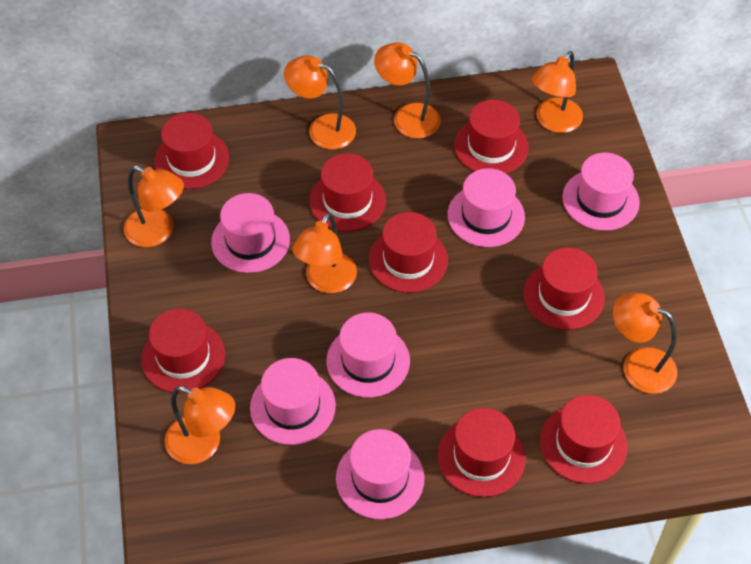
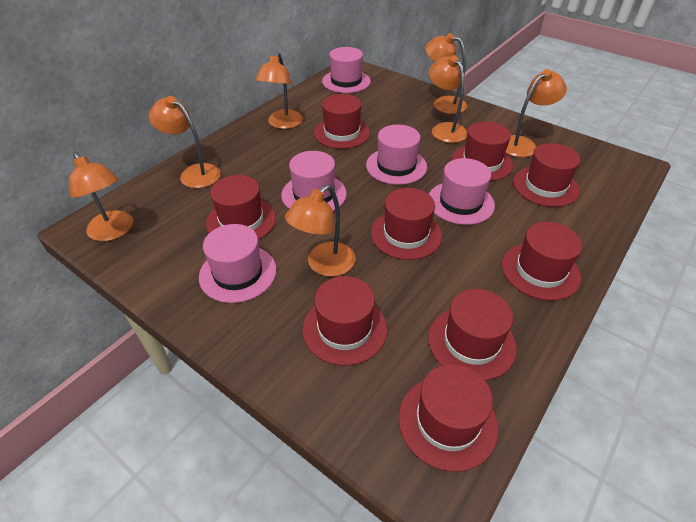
pink hat: [211,193,290,273] [250,358,336,445] [327,313,410,398] [336,429,425,519] [448,168,525,247] [562,153,640,231] = 6 -> [199,224,277,303] [281,151,347,211] [322,47,371,93] [366,125,427,185] [429,158,495,225] = 5
red hat: [142,308,225,393] [154,113,229,189] [309,153,386,232] [369,212,448,293] [438,408,526,497] [454,100,529,173] [524,247,605,330] [540,395,627,484] = 8 -> [206,175,276,240] [302,276,387,366] [314,94,370,149] [371,188,442,260] [398,364,498,472] [428,289,517,381] [452,121,513,181] [502,222,582,300] [513,143,581,207] = 9

